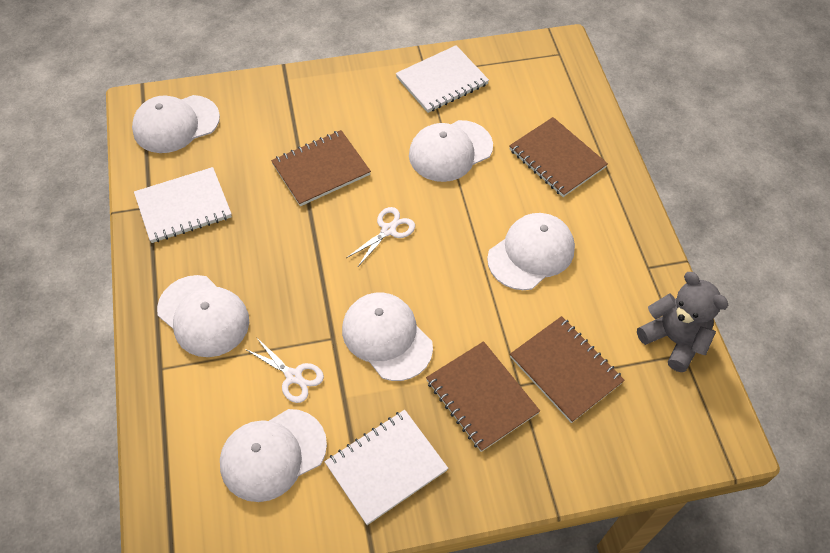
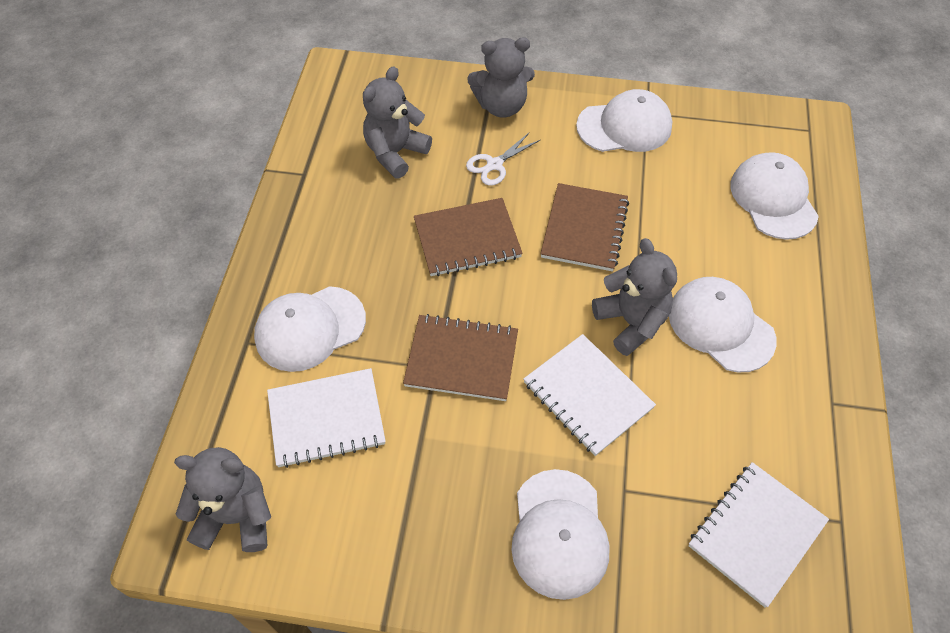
brown notebook: [271,130,371,206] [426,341,540,452] [509,117,608,197] [510,316,625,423] = 4 -> [403,314,518,401] [414,198,523,276] [541,183,629,271] = 3
grey teddy bear: [637,272,728,372] = 1 -> [174,447,271,552] [363,66,432,178] [467,37,535,118] [592,238,677,356] = 4
white cap: [132,95,220,153] [157,275,249,357] [220,409,327,502] [342,293,433,381] [409,120,493,182] [487,213,575,290] = 6 -> [254,286,366,372] [511,469,610,600] [576,89,672,152] [669,277,777,372] [730,152,819,240] = 5
white scissors: [245,337,324,403] [346,207,415,268] = 2 -> [466,132,540,186] = 1

